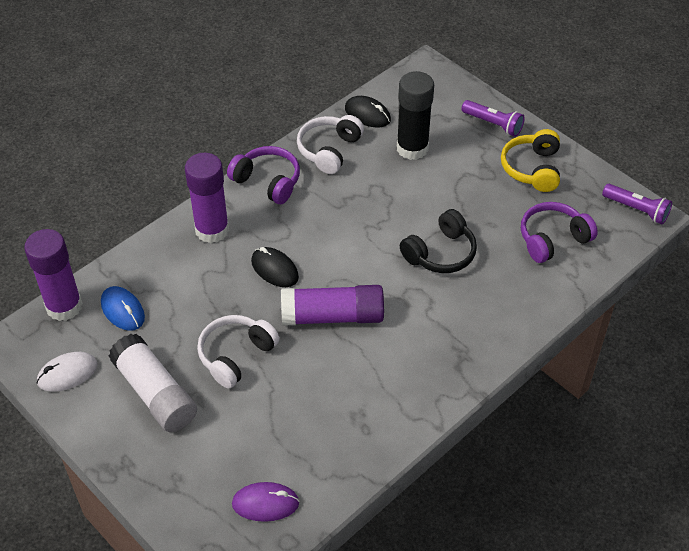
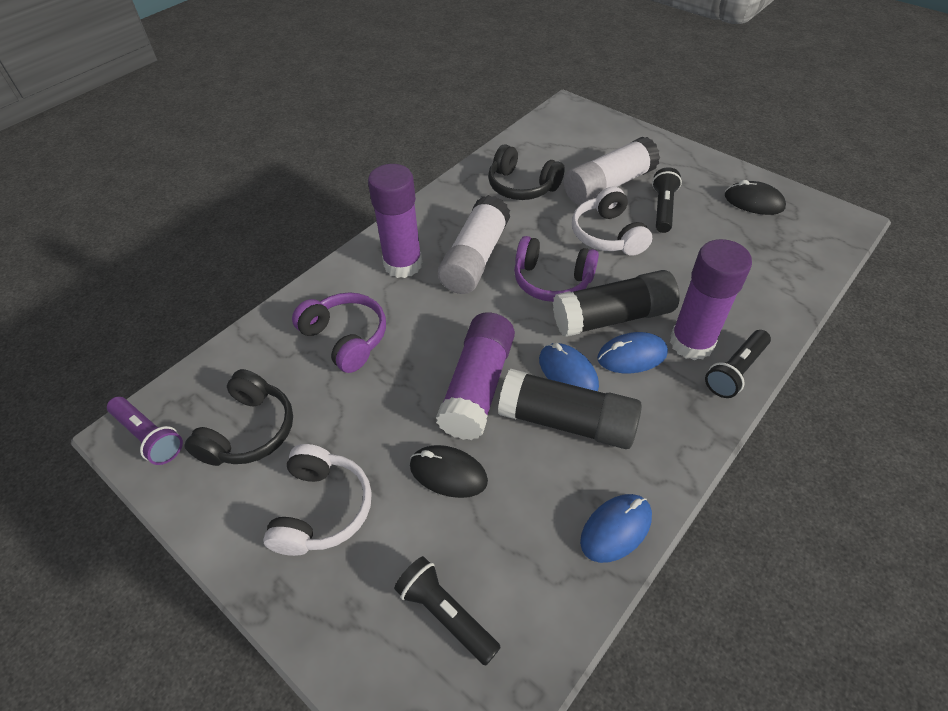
black flashlight: none = 0 -> [394,556,501,666] [652,167,682,233] [705,330,771,398] = 3
black glue stick: [397,71,434,160] = 1 -> [498,369,642,449] [553,270,680,337] = 2
black headphones: [400,209,477,273] = 1 -> [185,369,293,466] [488,144,565,200] = 2
blue mouse: [101,286,145,331] = 1 -> [539,343,599,391] [580,494,652,563] [597,332,668,373] = 3
purple flashlight: [461,100,525,137] [602,184,672,225] = 2 -> [107,397,183,465] = 1
purple mouse: [232,482,300,522] = 1 -> none = 0
white glue stick: [109,334,197,432] = 1 -> [438,195,511,294] [564,137,660,205] = 2
white mouse: [36,352,98,392] = 1 -> none = 0
yellow headphones: [501,129,560,192] = 1 -> none = 0

